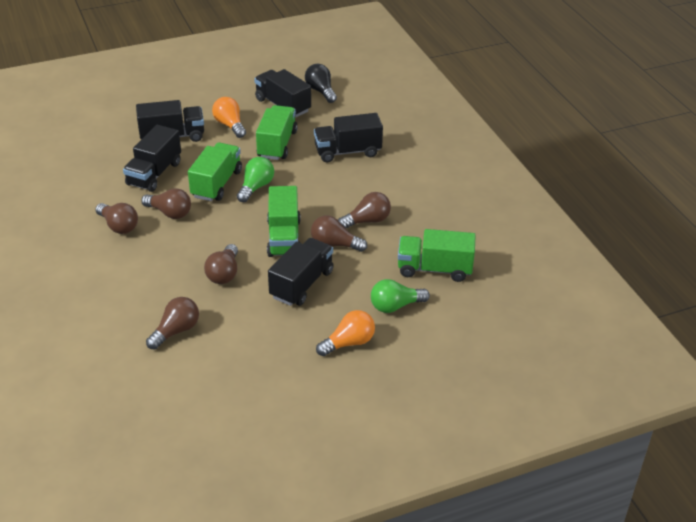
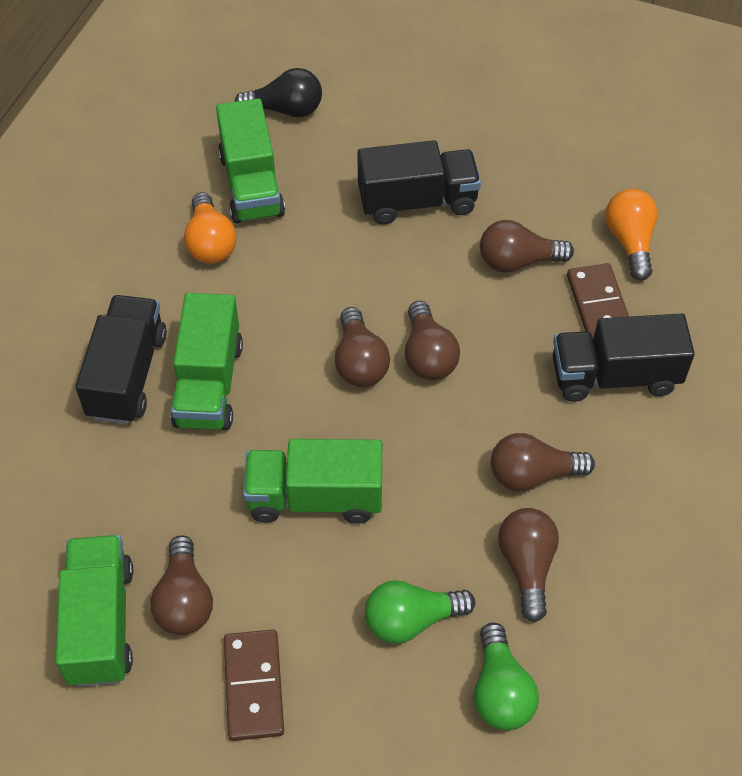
black truck: [123,125,181,192] [136,100,204,142] [254,69,311,118] [268,238,334,306] [314,113,383,162] = 5 -> [75,295,167,424] [357,140,481,225] [553,313,695,402] = 3
brown domino: none = 0 -> [224,630,284,741] [567,263,629,338] = 2

